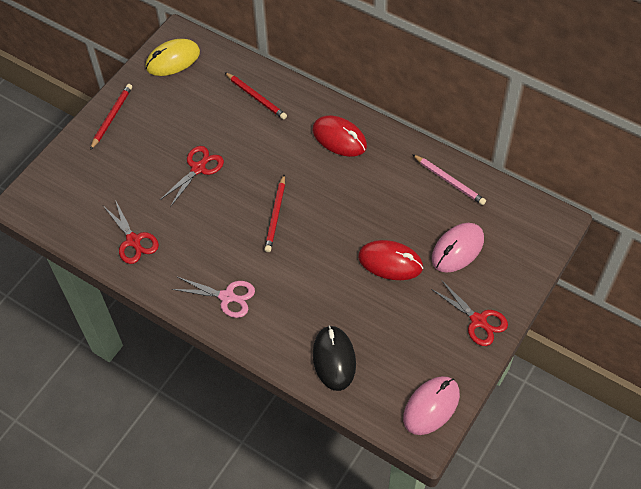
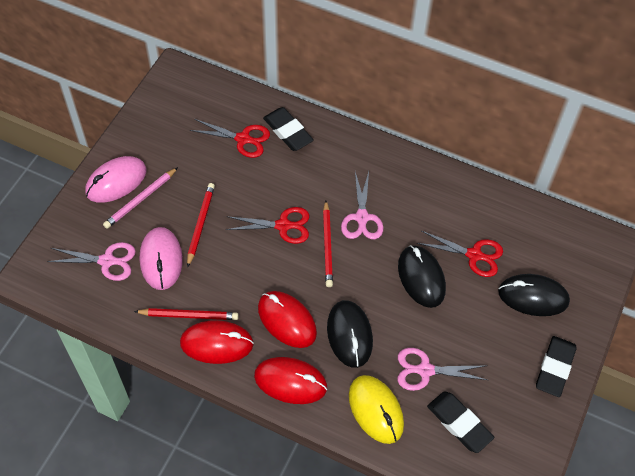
black eraser: none = 0 -> [263,107,314,151] [427,392,494,453] [536,336,577,397] = 3
black mouse: [313,325,356,391] = 1 -> [327,300,373,368] [398,245,446,308] [498,274,570,316] = 3
pink scissors: [172,277,255,318] = 1 -> [47,242,136,281] [341,172,383,239] [397,348,487,391] = 3
red mouse: [313,115,367,157] [358,240,423,280] = 2 -> [180,320,254,364] [254,357,327,404] [258,291,317,348] = 3

